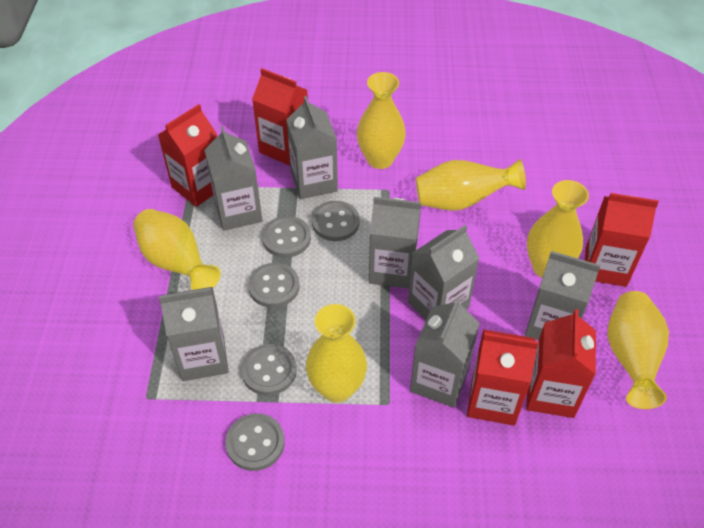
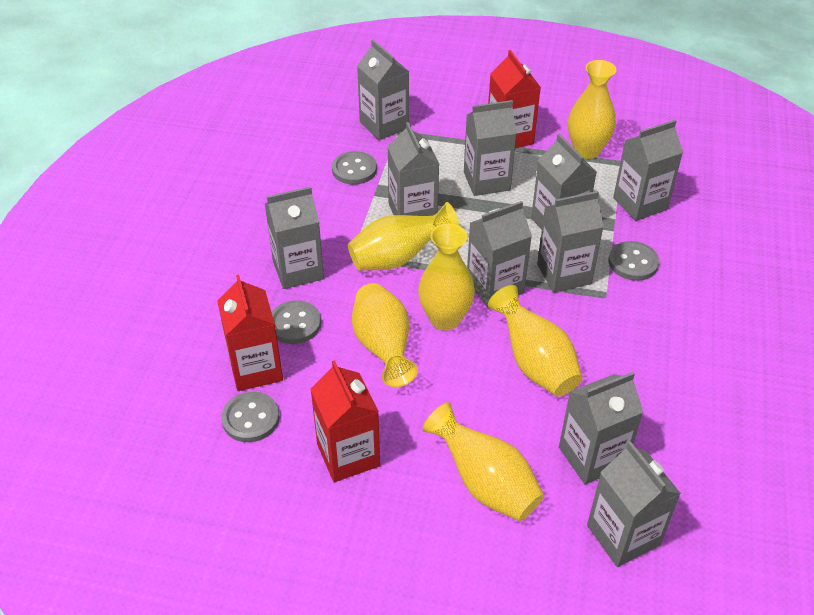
grey button: [225,413,285,471] [241,344,297,396] [248,263,300,308] [262,216,311,258] [312,201,360,241] = 5 -> [221,392,279,442] [272,300,321,344] [332,151,377,185] [608,241,659,281] = 4
grey carton: [159,287,229,381] [205,126,262,231] [286,96,338,199] [369,197,421,289] [408,225,480,319] [410,297,480,408] [525,251,601,340] = 7 -> [265,186,324,289] [357,40,409,140] [387,122,439,216] [464,100,517,196] [467,201,532,307] [531,134,597,230] [537,191,604,293] [559,372,643,484] [587,441,681,567] [613,120,683,221] = 10
red carton: [158,104,217,207] [252,68,308,166] [467,329,539,426] [526,309,596,418] [585,193,659,287] = 5 -> [217,274,283,391] [311,360,380,482] [488,50,541,148] = 3

